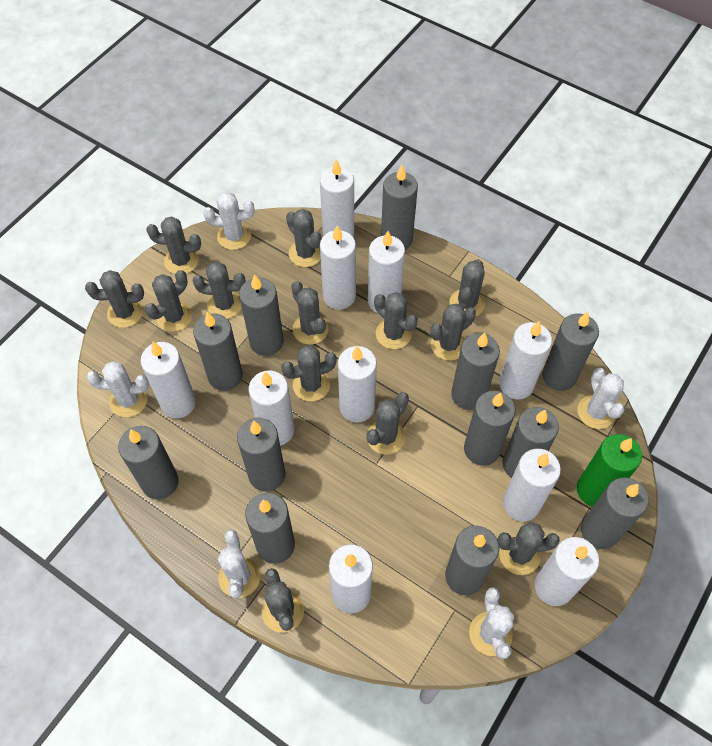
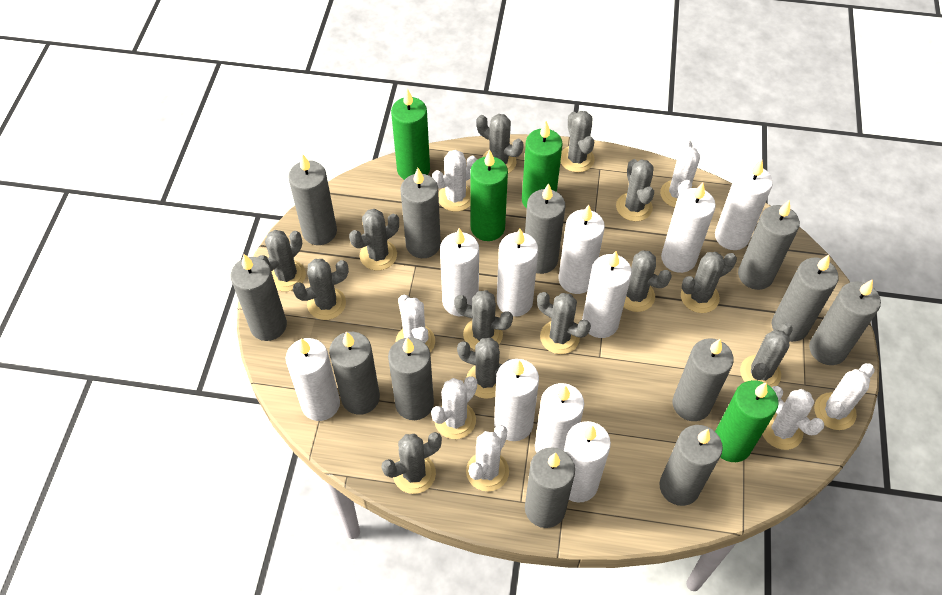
green candle: [577,434,642,507] = 1 -> [391,89,430,180] [470,150,508,241] [522,121,562,209] [715,380,779,462] = 4
white cactus: [86,361,149,417] [204,191,254,250] [218,530,260,599] [469,587,514,659] [577,368,625,429] = 5 -> [396,295,435,352] [431,376,477,439] [432,150,478,212] [466,425,509,491] [660,140,700,208] [762,386,824,450] [814,363,875,430] = 7

